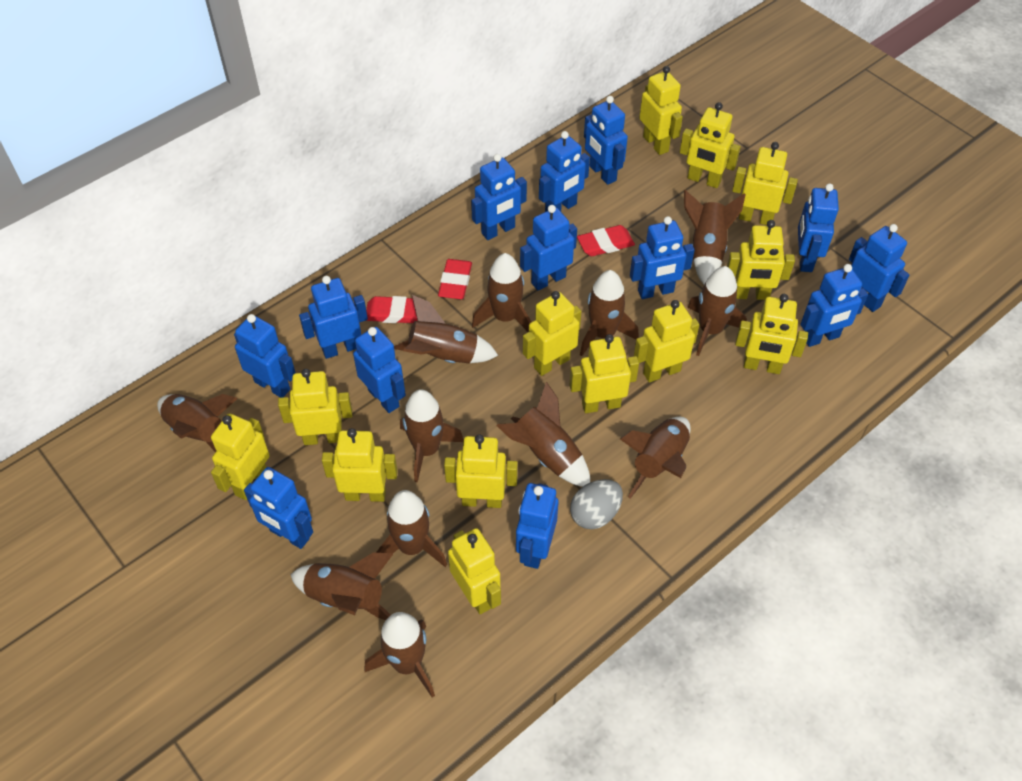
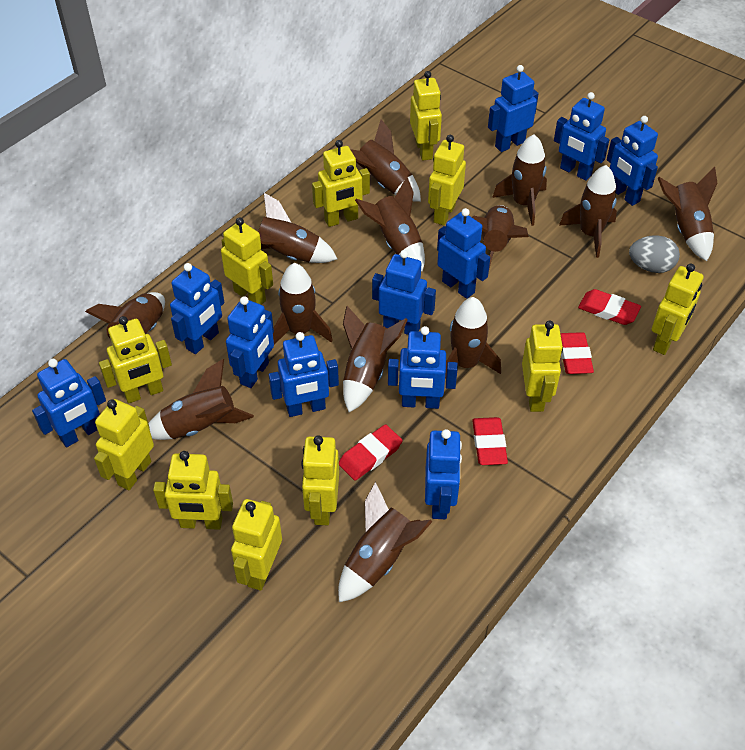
blue robot: [234,314,296,398] [244,467,313,549] [299,276,368,359] [353,327,406,413] [471,154,527,240] [516,483,559,569] [520,205,577,291] [539,131,590,212] [584,96,628,185] [630,216,695,299] [798,183,839,272] [800,264,868,347] [849,224,909,312] = 13 -> [32,359,106,447] [170,263,225,354] [226,296,274,388] [269,332,339,417] [372,250,436,335] [388,326,458,409] [425,429,462,519] [437,208,490,299] [488,65,539,152] [554,92,609,181] [607,116,658,206] = 11
brown rocket: [157,394,238,452] [291,552,393,620] [364,612,435,698] [376,490,447,567] [394,295,498,363] [400,389,464,482] [472,253,531,332] [496,382,590,487] [580,270,639,356] [620,417,691,499] [684,190,746,285] [687,266,747,356] = 12 -> [85,292,165,367] [148,359,254,440] [258,193,337,263] [273,263,333,345] [338,482,433,602] [343,306,408,412] [350,119,421,202] [355,177,425,272] [445,297,501,379] [472,205,529,269] [492,134,547,226] [559,165,617,258] [658,167,717,261] = 13
red eraser: [366,296,418,323] [438,259,472,299] [577,225,635,256] = 3 -> [339,424,402,481] [472,417,508,465] [560,332,594,374] [578,289,641,325] = 4
yellow robot: [211,413,270,500] [278,369,352,445] [322,428,398,502] [444,434,518,508] [448,528,501,614] [523,291,581,376] [569,334,639,413] [634,300,699,383] [639,66,683,155] [680,102,741,188] [727,220,795,300] [732,142,798,225] [735,294,808,374] = 13 -> [94,399,154,490] [99,316,172,404] [153,451,233,530] [221,217,273,305] [231,499,282,591] [301,435,339,525] [312,140,370,227] [410,71,442,161] [428,135,466,225] [522,320,563,412] [652,264,704,355] = 11

